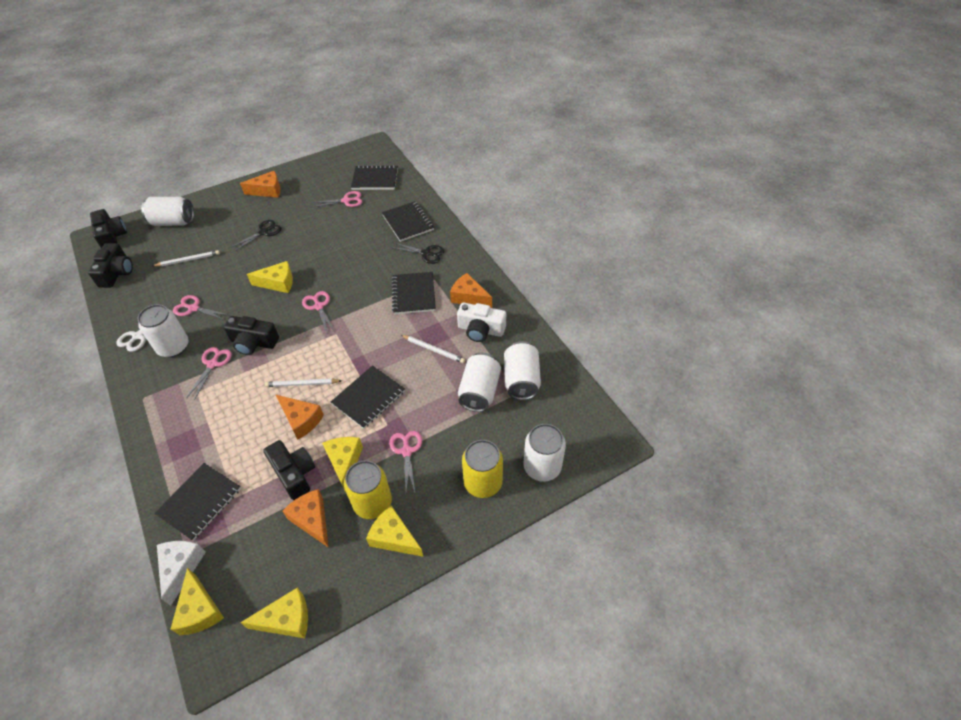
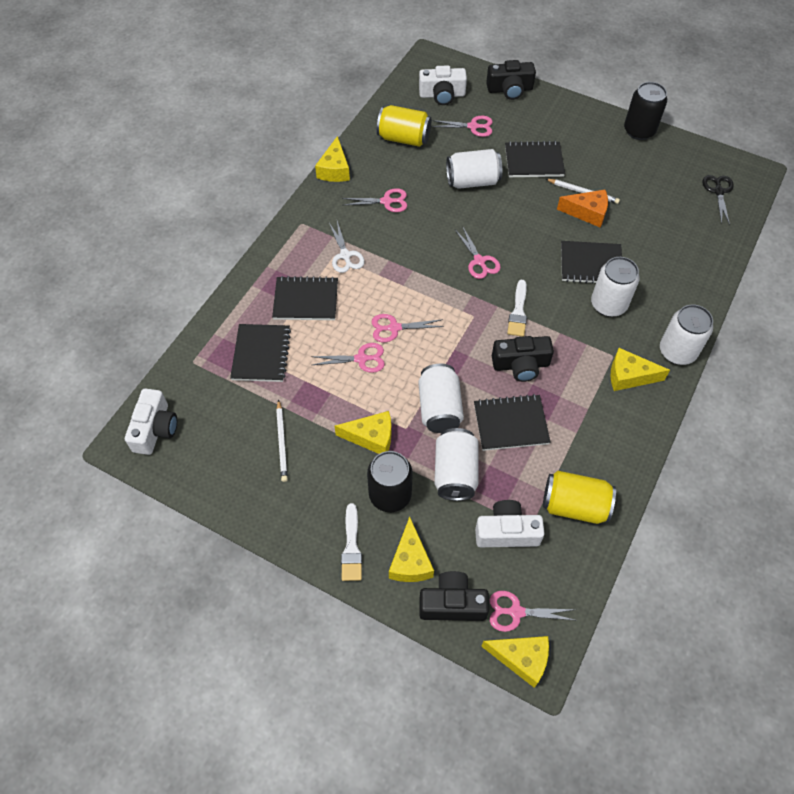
black camera: [88,243,133,288] [90,209,127,249] [224,316,279,355] [263,440,315,500] = 4 -> [419,571,489,621] [486,60,536,100] [492,336,554,382] = 3
black can: none = 0 -> [367,451,413,512] [624,82,667,140] = 2
black scissors: [230,220,281,251] [390,242,444,264] = 2 -> [703,175,733,225] = 1
orange cheese: [240,171,281,198] [275,394,324,440] [283,489,329,548] [450,273,492,308] = 4 -> [557,190,608,227] = 1
pink scissors: [173,295,228,320] [186,347,232,400] [302,291,335,334] [311,191,362,208] [389,431,422,492] = 5 -> [311,343,385,373] [342,188,407,212] [371,314,444,342] [431,115,493,137] [455,226,501,279] [490,591,576,632] = 6
white brush: none = 0 -> [341,503,362,581] [507,280,527,337] = 2
white camera: [457,302,506,342] = 1 -> [125,388,177,455] [419,66,467,105] [475,500,544,547] = 3
white cheese: [157,541,206,606] = 1 -> none = 0
white pencil: [153,250,220,266] [265,379,342,387] [401,335,465,363] = 3 -> [276,399,288,482] [546,179,620,204] = 2

